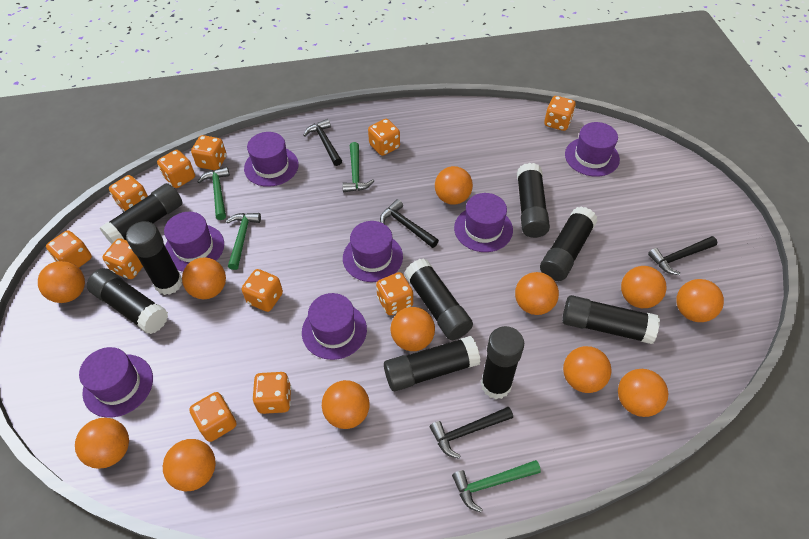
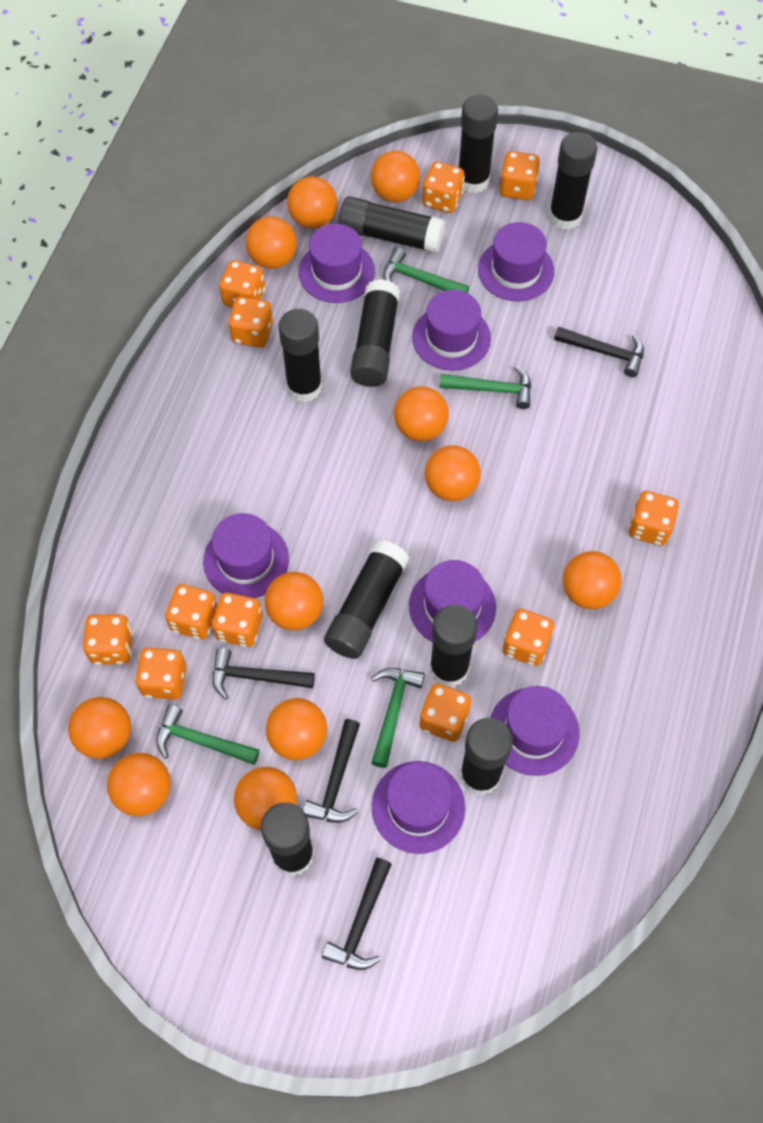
orange ball: [38,261,85,303] [75,418,129,469] [163,439,216,491] [182,257,226,299] [322,380,369,429] [391,307,435,351] [435,166,473,205] [515,272,559,315] [563,346,611,393] [618,369,668,417] [621,266,667,308] [676,279,724,322] = 12 -> [68,697,131,759] [107,753,171,816] [234,767,297,830] [246,216,297,269] [265,572,323,631] [266,698,327,760] [287,176,337,229] [371,151,420,203] [394,386,449,441] [425,445,481,501] [563,551,622,609] = 11

